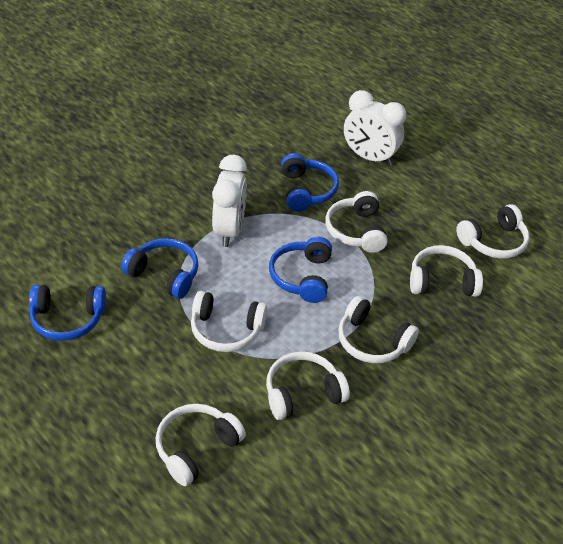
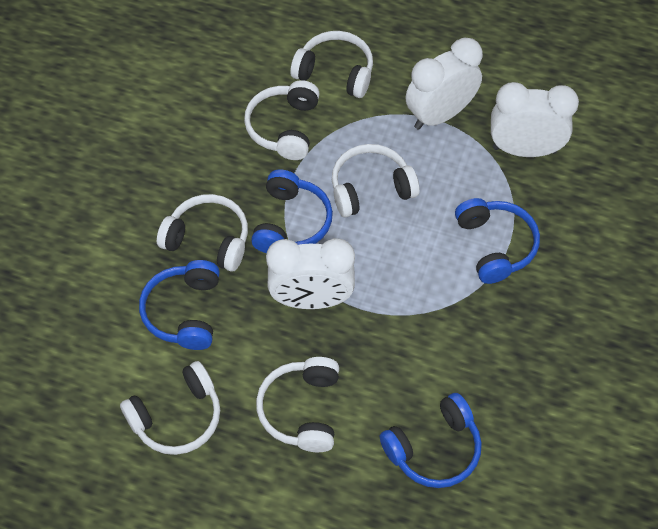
white clock: [212,155,247,247] [344,90,406,166] = 2 -> [266,238,355,309] [406,37,483,130] [491,82,579,157] = 3
white headphones: [156,404,246,486] [191,291,268,352] [266,352,350,420] [325,191,388,253] [338,296,419,363] [410,245,483,297] [456,204,529,259] = 7 -> [120,361,220,455] [157,194,248,272] [244,80,320,160] [256,357,339,452] [290,31,373,98] [332,144,420,217] = 6

